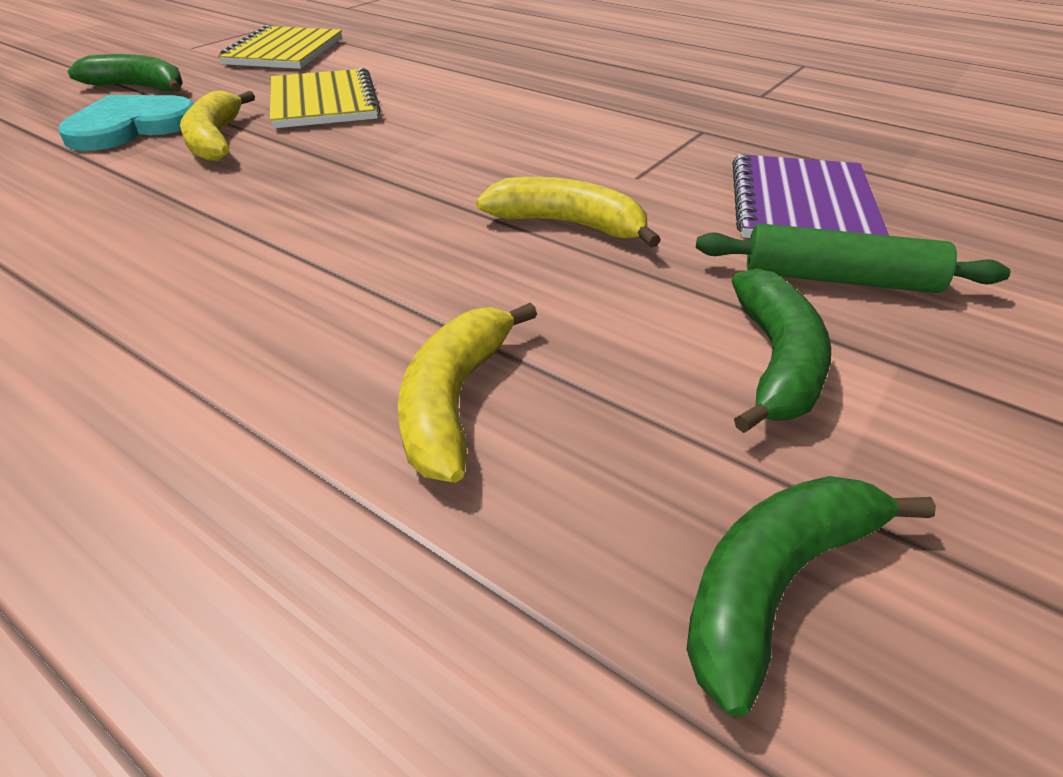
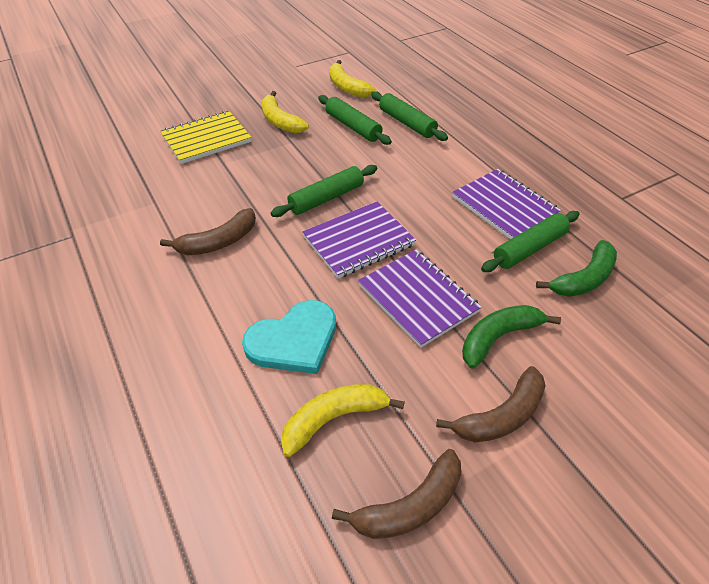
brown banana: none = 0 -> [160,208,256,255] [332,449,461,539] [436,366,546,442] = 3
green banana: [68,54,183,92] [687,476,936,717] [732,269,831,433] = 3 -> [462,305,561,368] [536,240,617,297] = 2
green rolling pin: [696,223,1010,293] = 1 -> [271,165,377,217] [318,95,392,145] [371,91,448,141] [481,211,579,272] = 4
purple notebook: [732,154,889,238] = 1 -> [302,201,416,279] [358,249,482,348] [452,169,561,239] = 3
yellow notebook: [218,25,342,69] [270,68,381,128] = 2 -> [160,111,252,164] = 1

